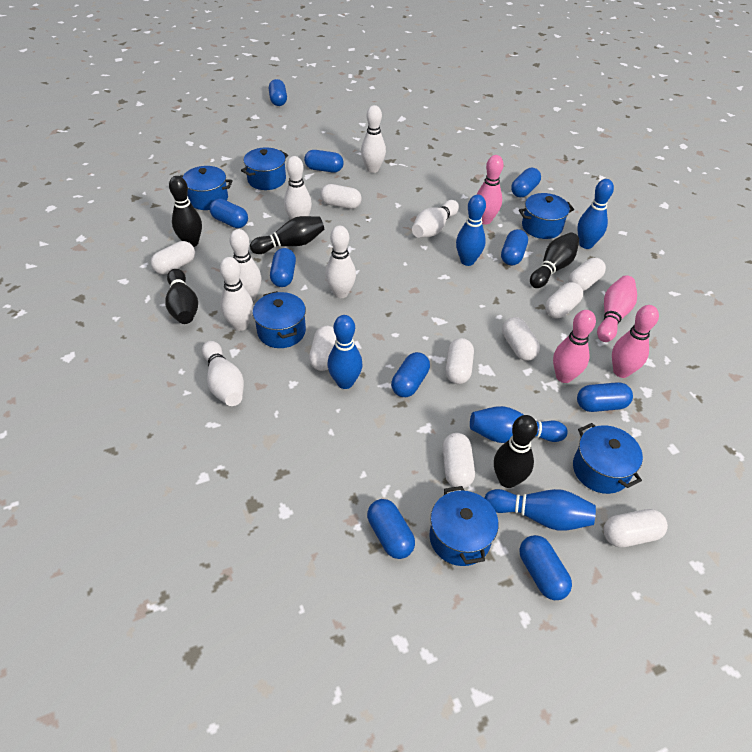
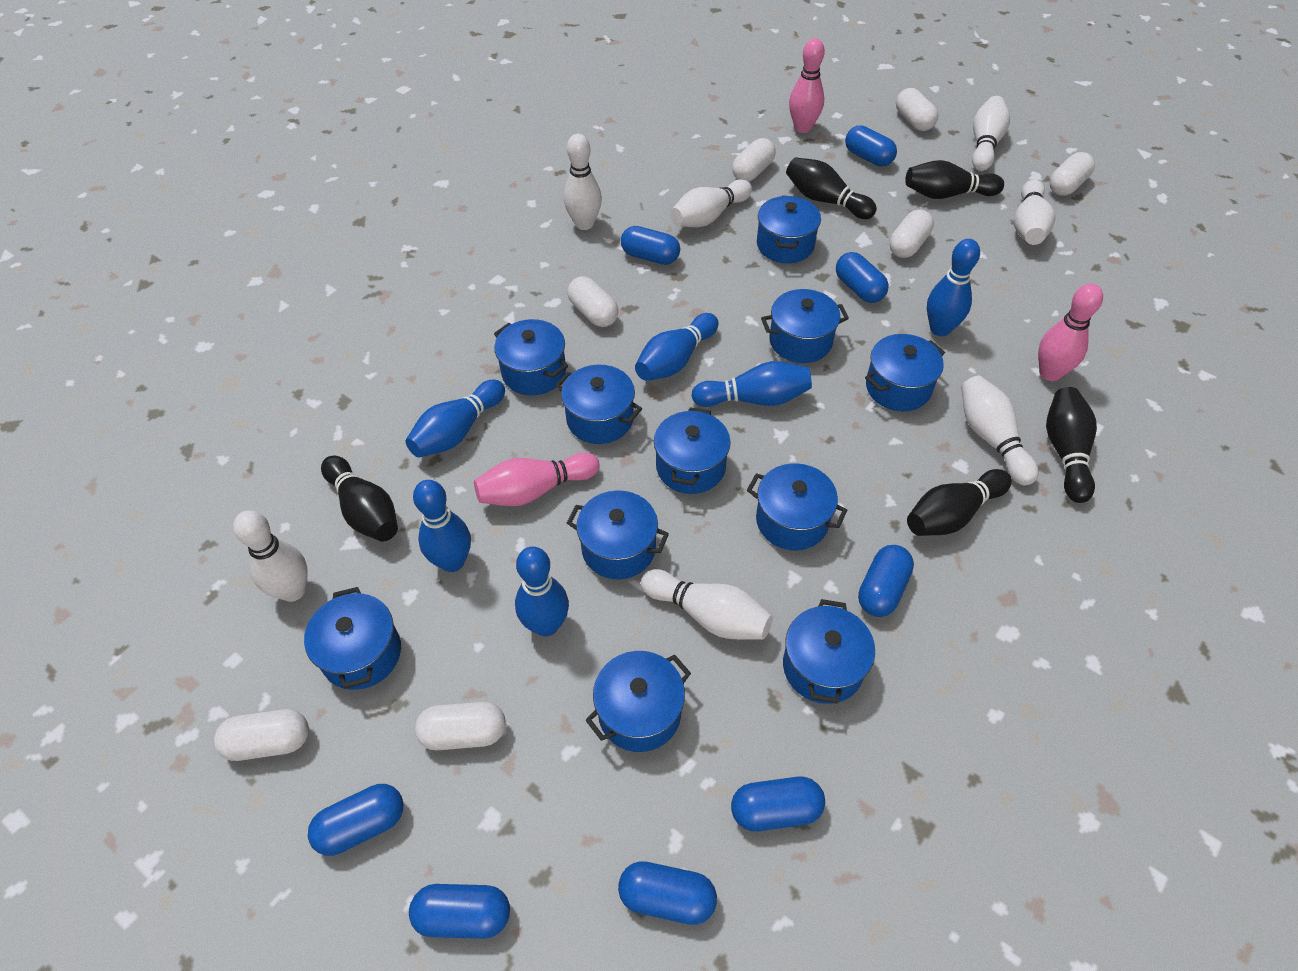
blue bowling pin: [327,315,363,389] [456,195,486,266] [470,406,568,443] [485,489,596,531] [577,179,614,249] = 5 -> [405,380,505,457] [413,480,471,572] [515,547,569,636] [635,313,718,381] [691,361,812,407] [927,239,980,336] = 6
blue capsule: [210,199,248,228] [269,79,287,106] [270,248,296,287] [304,150,344,173] [367,499,415,559] [391,352,430,397] [501,229,528,266] [511,168,541,197] [520,535,572,600] [577,382,633,412] = 10 -> [308,784,404,856] [409,884,510,939] [618,861,717,925] [621,226,680,265] [731,777,825,831] [836,252,889,303] [845,125,897,166] [858,545,914,617] = 8
blue pot: [181,166,233,210] [241,147,288,190] [253,291,306,348] [430,486,499,566] [519,193,574,239] [573,423,643,494] = 6 -> [304,587,401,690] [494,319,568,395] [555,365,642,444] [567,490,669,579] [585,651,691,752] [654,408,731,494] [747,463,848,550] [757,195,821,263] [761,289,849,363] [783,599,875,704] [865,334,945,411] = 11
pink bowling pin: [476,155,504,224] [553,310,596,383] [597,275,637,342] [612,305,659,378] = 4 -> [474,452,600,506] [789,38,825,133] [1038,284,1103,381] = 3
white capsule: [151,241,195,274] [309,326,336,371] [320,184,362,209] [442,433,475,488] [445,338,474,384] [502,317,540,361] [545,282,583,318] [568,258,606,291] [603,509,668,547] = 9 -> [214,709,309,761] [415,702,506,750] [567,276,619,327] [732,138,776,182] [889,210,934,258] [896,88,939,131] [1050,152,1095,195] = 7

